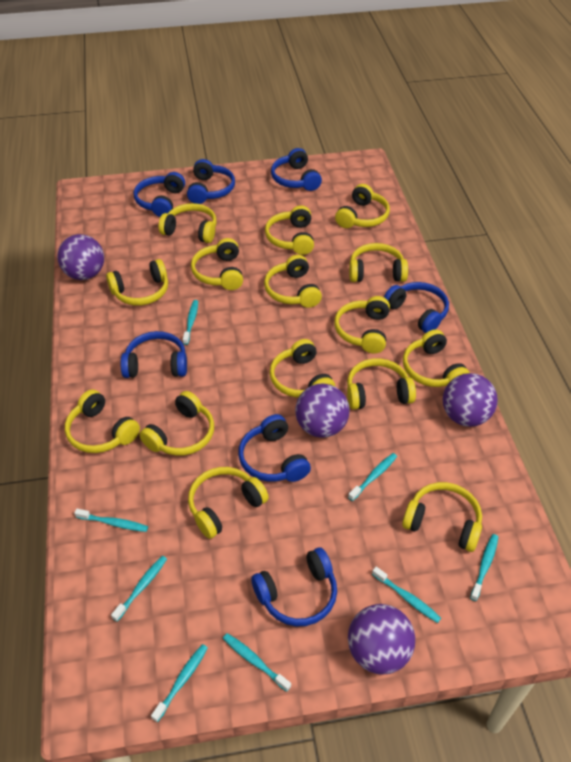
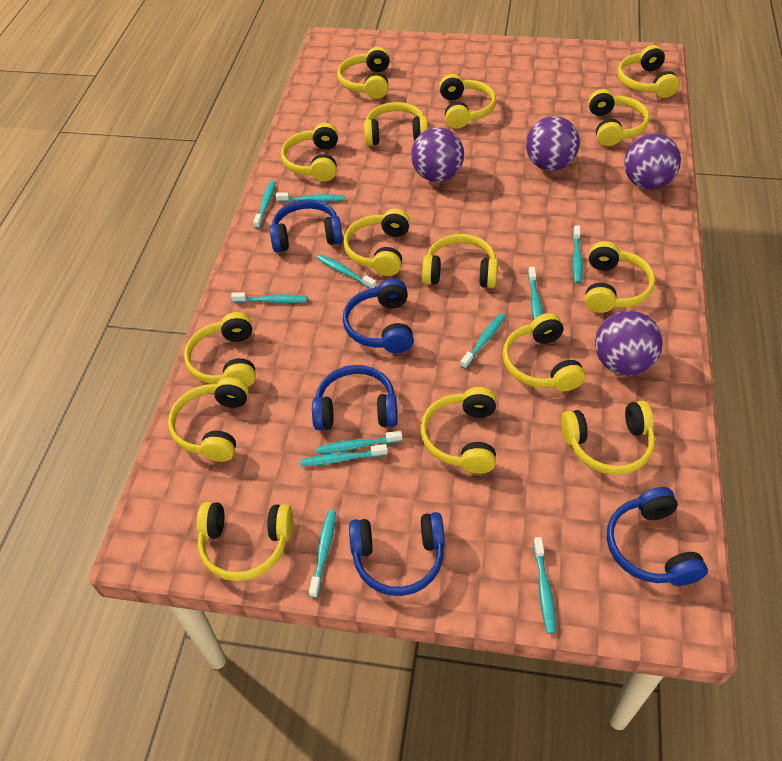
blue headphones: [121,331,187,378] [134,172,185,217] [187,159,235,204] [238,414,311,482] [251,547,337,626] [271,148,322,191] [384,282,449,333] = 7 -> [270,199,343,252] [312,365,397,430] [343,279,414,353] [349,512,445,596] [607,487,708,586] = 5
turquoise toothbrush: [74,509,148,532] [111,556,167,621] [151,644,208,722] [183,300,198,345] [223,633,291,692] [348,453,397,501] [372,567,441,623] [470,534,498,601] = 8 -> [231,292,307,303] [253,181,276,229] [276,192,344,202] [300,444,388,467] [309,510,336,598] [316,430,402,454] [317,254,376,289] [460,313,506,369] [528,267,543,319] [533,537,556,634] [573,225,583,283] = 11

